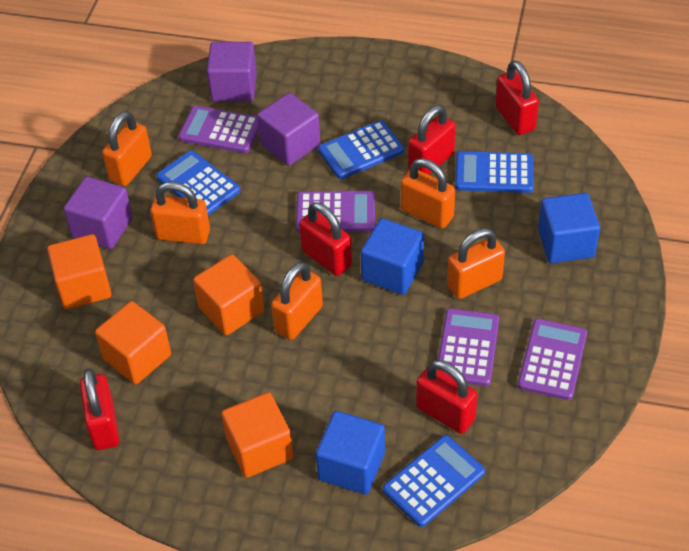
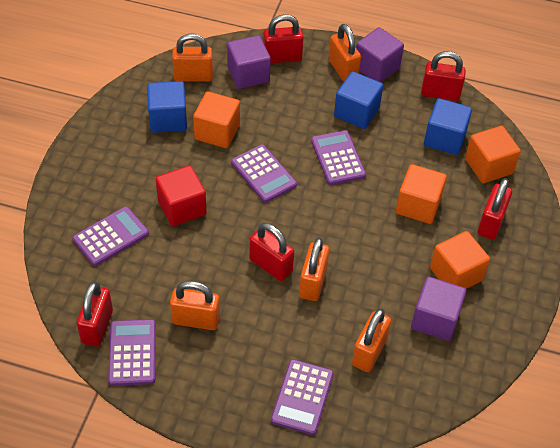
blue calculator: [156,150,240,216] [318,120,404,179] [383,435,485,527] [455,151,534,193] = 4 -> none = 0
purple calculator: [178,106,259,153] [296,191,375,233] [438,308,499,386] [518,319,587,400] = 4 -> [72,206,149,266] [108,319,156,386] [231,144,297,203] [271,359,334,435] [311,130,366,185] = 5
red cube: none = 0 -> [156,165,207,226] = 1

